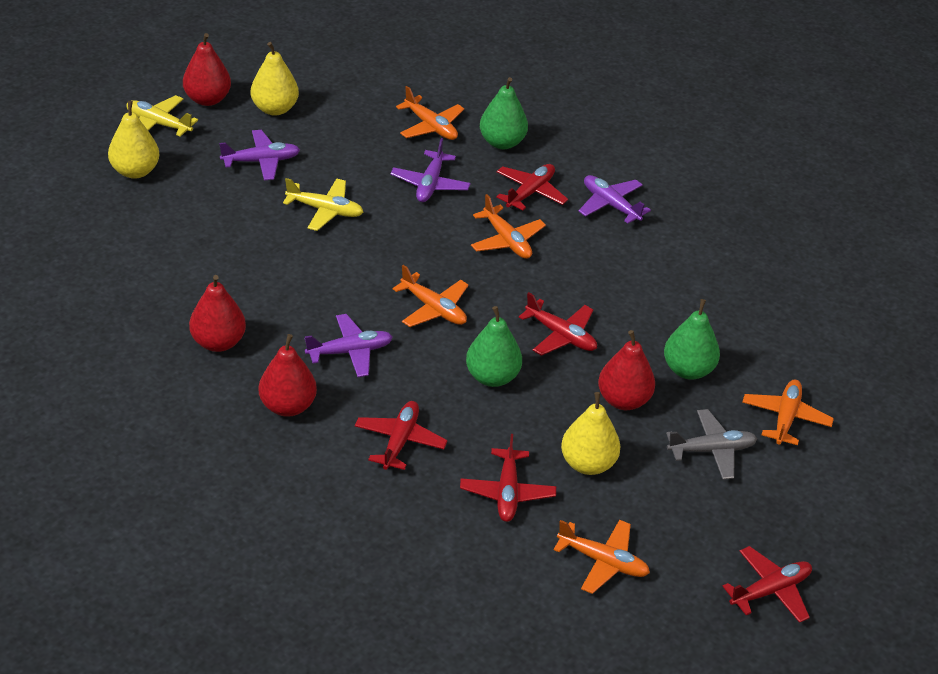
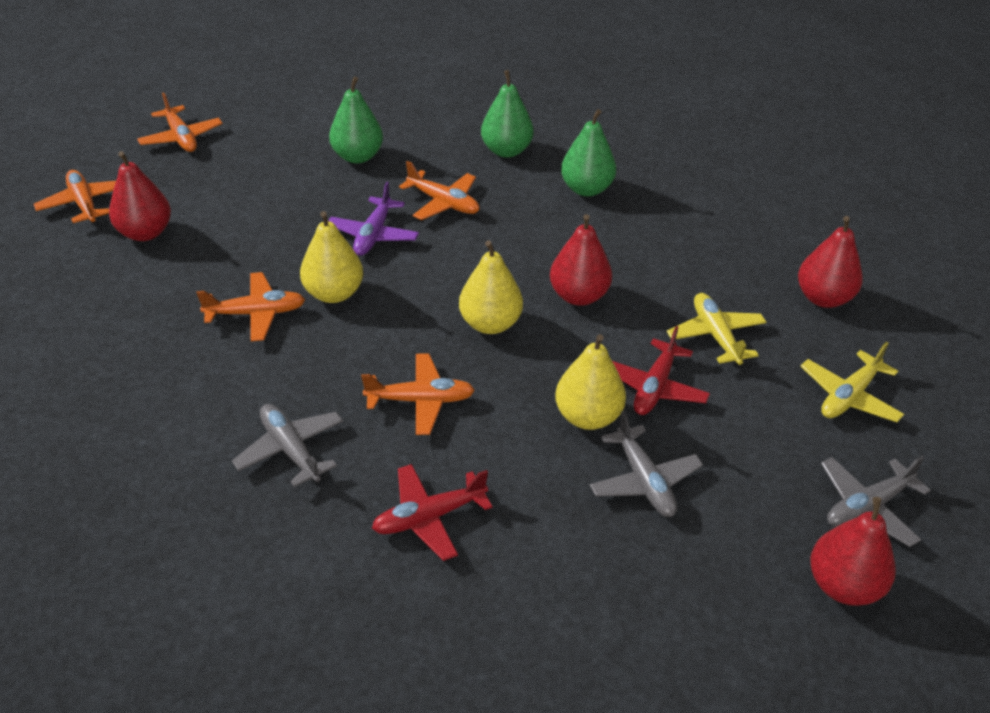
grey plane: [666,409,758,480] = 1 -> [232,404,343,487] [590,411,703,517] [821,456,931,547] = 3
purple plane: [219,130,300,181] [305,314,393,377] [390,138,471,202] [579,175,651,224] = 4 -> [328,182,419,256] = 1
red plane: [355,401,448,470] [460,434,556,522] [496,164,568,211] [519,292,597,356] [722,546,812,623] = 5 -> [372,464,493,561] [612,326,710,415] = 2

